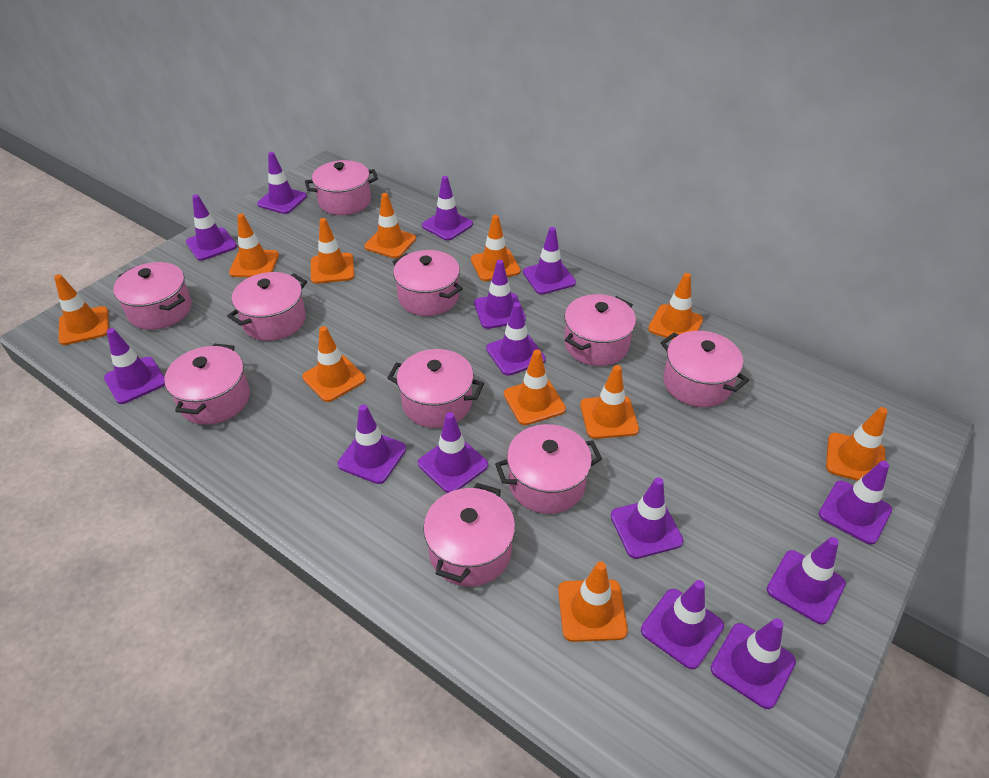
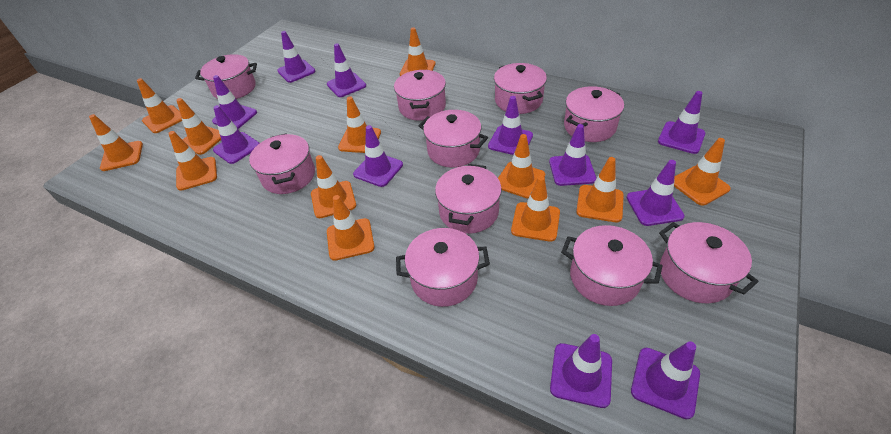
orange traffic cone: [54,274,109,345] [229,214,279,277] [302,326,366,402] [311,218,354,284] [364,193,416,258] [471,215,521,281] [504,349,566,425] [558,561,628,642] [580,365,639,439] [648,273,703,340] [826,407,887,481] = 11 -> [89,114,143,171] [137,78,182,133] [168,131,217,191] [176,98,221,155] [311,155,356,218] [327,195,375,261] [338,96,381,153] [400,27,436,76] [498,134,545,199] [511,176,560,242] [576,157,624,222] [674,138,731,205] = 12
purple traffic cone: [104,328,165,404] [186,194,237,261] [257,152,307,214] [337,405,406,484] [418,412,488,493] [422,176,473,241] [474,260,526,329] [486,302,546,376] [523,227,576,295] [611,477,683,559] [641,580,724,669] [710,618,796,709] [767,537,846,624] [818,461,892,545] = 14 -> [212,75,257,129] [213,105,260,164] [277,31,315,83] [327,43,366,97] [353,125,403,187] [488,96,533,155] [549,124,596,186] [550,334,612,408] [626,160,685,226] [631,341,700,419] [658,91,706,154] = 11

